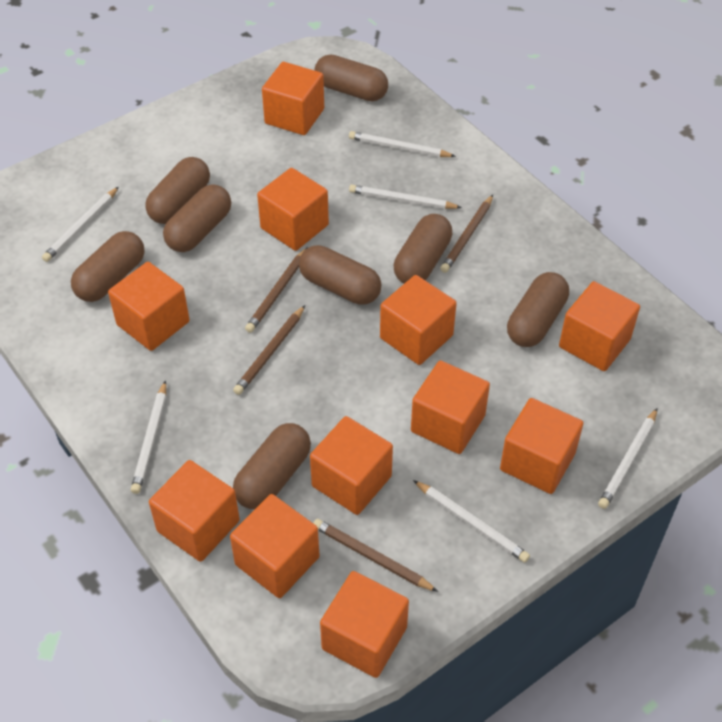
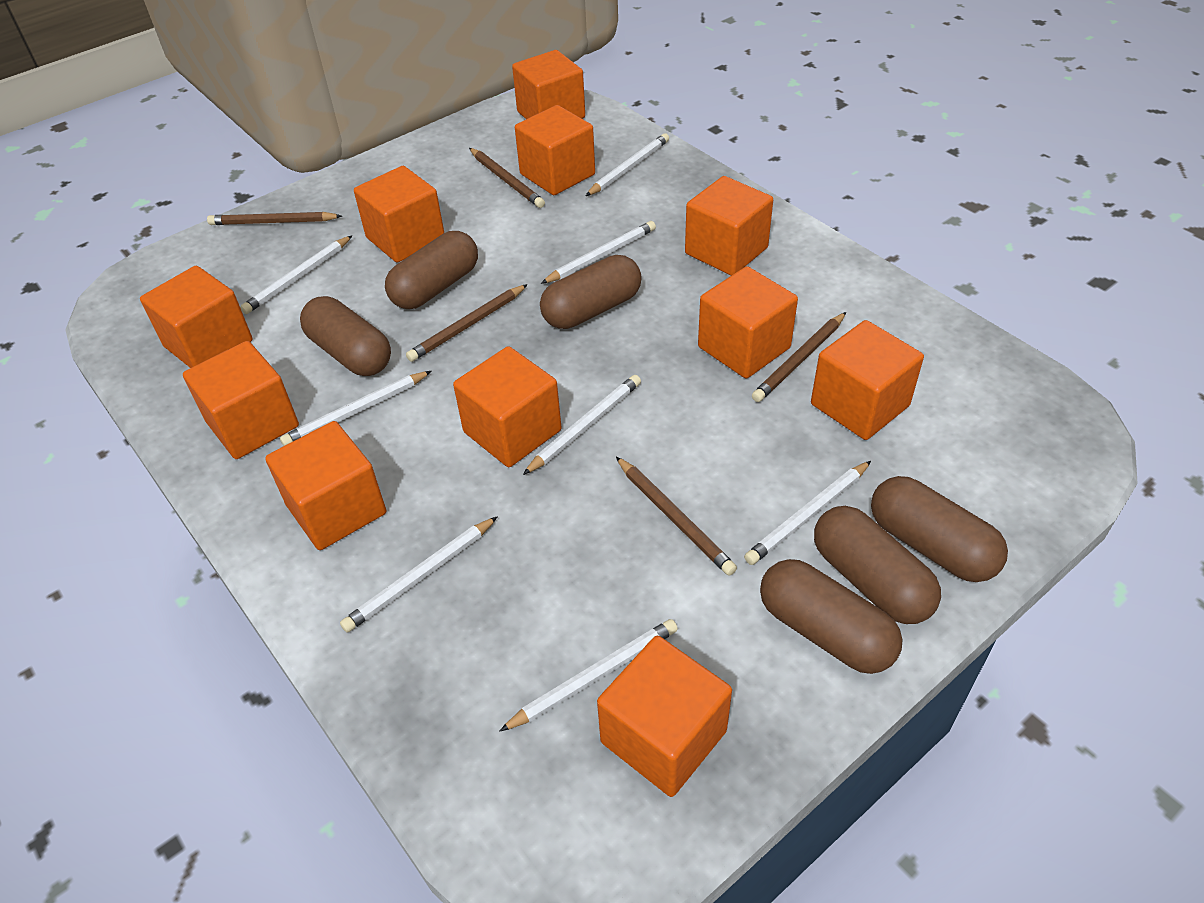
brown capsule: [71,231,144,302] [145,157,210,224] [163,185,231,252] [233,423,311,509] [299,245,382,305] [314,54,388,101] [394,214,452,284] [507,272,569,347] = 8 -> [300,296,391,376] [385,231,478,309] [540,255,642,329] [760,559,903,674] [814,506,941,624] [871,476,1008,582] = 6
brown pencil: [233,305,305,395] [245,247,308,333] [313,519,438,592] [440,195,493,273] = 4 -> [207,212,342,225] [406,284,528,362] [469,148,545,208] [616,457,737,576] [752,312,846,402] = 5
white pencil: [42,187,119,262] [131,380,166,494] [349,131,456,157] [349,185,462,209] [413,480,530,563] [598,408,657,509] = 6 -> [240,235,352,314] [280,371,431,446] [340,516,498,633] [499,619,678,732] [523,375,641,475] [541,221,656,284] [586,133,669,196] [744,461,871,565] = 8

